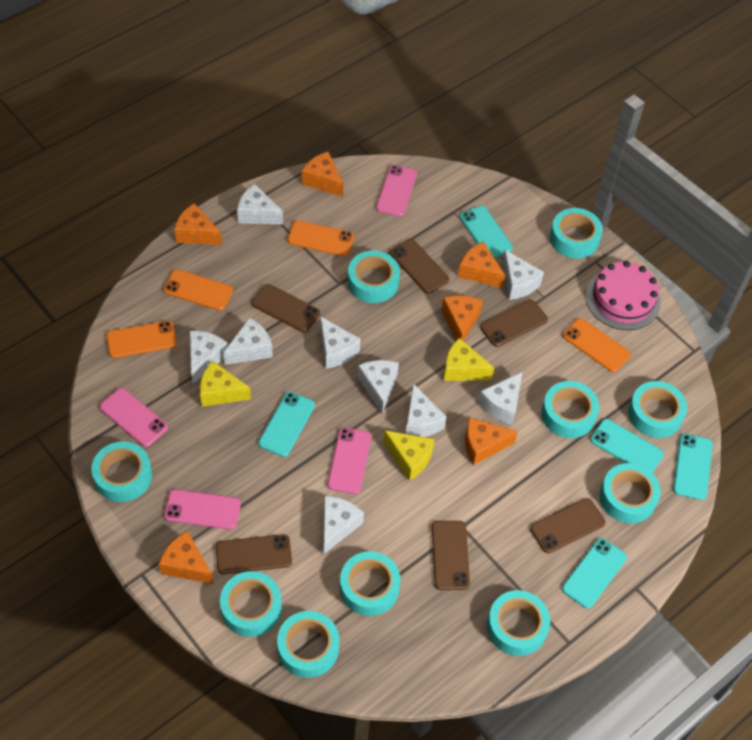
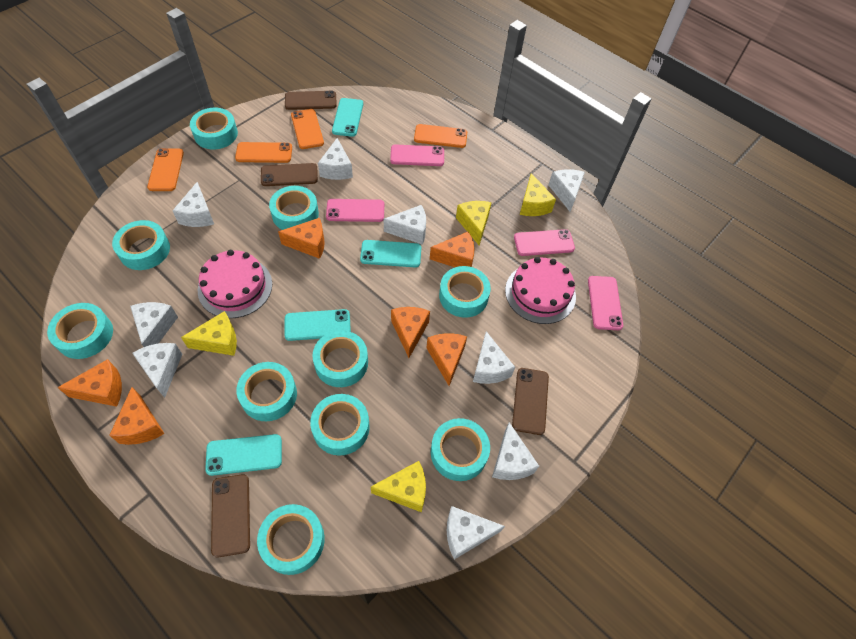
brown phone: [216,534,292,574] [252,284,320,332] [390,239,449,294] [432,521,470,590] [480,299,548,347] [530,498,605,553] = 6 -> [211,474,250,557] [261,163,318,186] [285,91,337,110] [512,368,549,435] = 4
pink cake: [586,261,661,330] = 1 -> [198,250,272,318] [505,257,576,324] = 2
turquoise phone: [258,392,315,457] [460,206,513,258] [562,538,627,609] [590,419,664,473] [673,434,713,500] = 5 -> [205,434,282,476] [284,309,351,341] [332,98,363,137] [360,240,421,267] = 4
yellow cheese: [200,361,251,407] [383,430,435,481] [444,338,494,381] = 3 -> [181,311,237,356] [371,461,426,512] [456,201,492,245] [520,173,556,216] = 4

